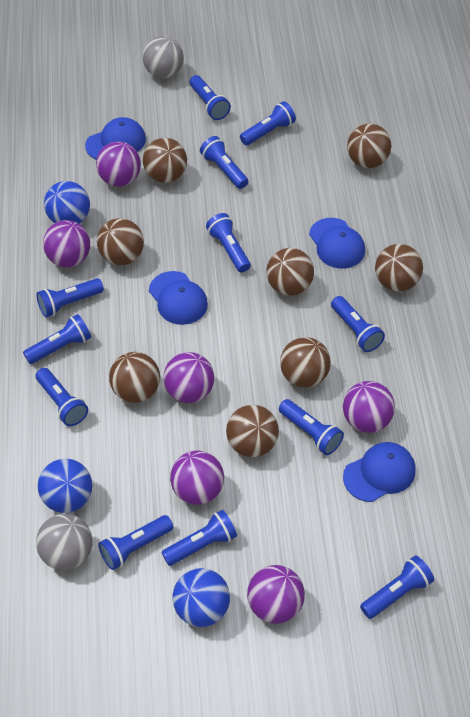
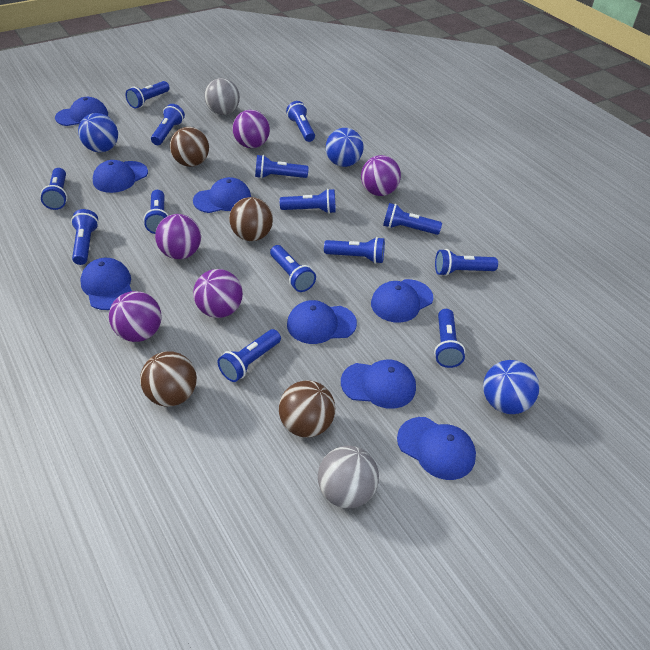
blue cap: [85,117,146,160] [149,271,208,325] [309,218,365,269] [343,442,416,502] = 4 -> [55,97,108,126] [80,258,132,310] [93,160,148,193] [193,177,251,213] [287,300,357,344] [341,359,416,409] [371,279,433,323] [397,417,476,480] = 8
blue flashlight: [23,314,91,364] [35,368,88,426] [36,278,104,317] [98,515,173,570] [161,510,237,566] [190,75,231,120] [200,136,248,189] [206,213,251,272] [240,101,296,146] [279,399,344,455] [331,296,385,352] [360,555,434,619] = 12 -> [40,168,68,210] [71,209,99,265] [126,81,170,109] [144,190,169,234] [151,104,185,145] [218,329,281,382] [255,155,309,179] [270,245,316,292] [280,189,336,214] [286,101,315,142] [324,237,385,264] [383,203,442,235] [434,309,465,368] [435,249,498,276] = 14
brown ball: [97,218,144,265] [109,352,160,403] [143,138,187,183] [226,405,279,457] [266,248,314,296] [280,337,331,388] [347,124,391,168] [375,244,423,292] = 8 -> [140,351,197,407] [170,127,209,167] [229,197,273,241] [279,380,335,437] = 4
purple ball: [43,220,90,267] [96,142,141,187] [163,352,214,403] [170,450,224,505] [247,565,305,624] [343,381,395,433] = 6 -> [109,291,162,342] [155,214,201,259] [193,269,243,318] [232,110,270,148] [361,155,401,196] = 5

